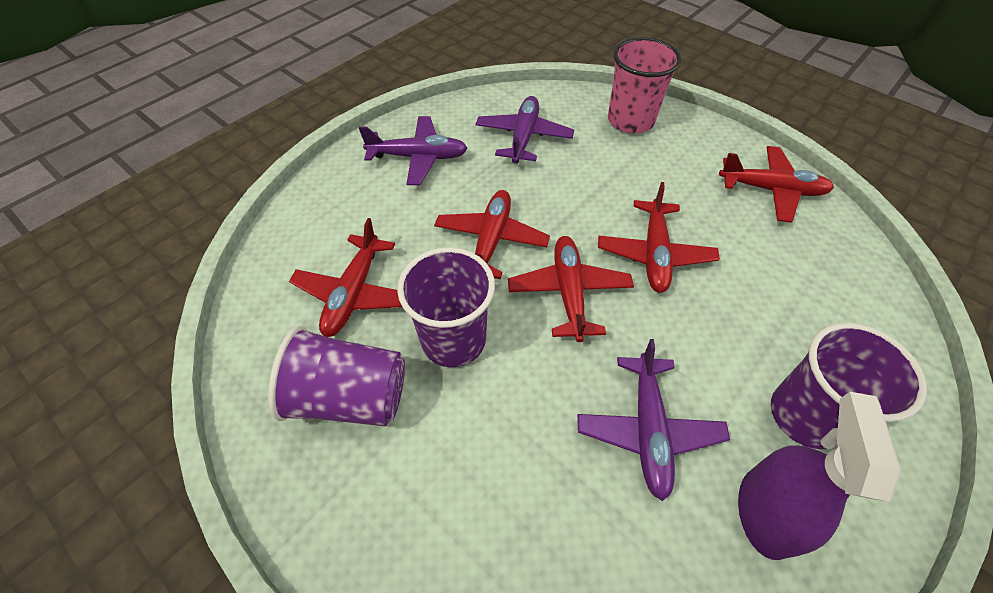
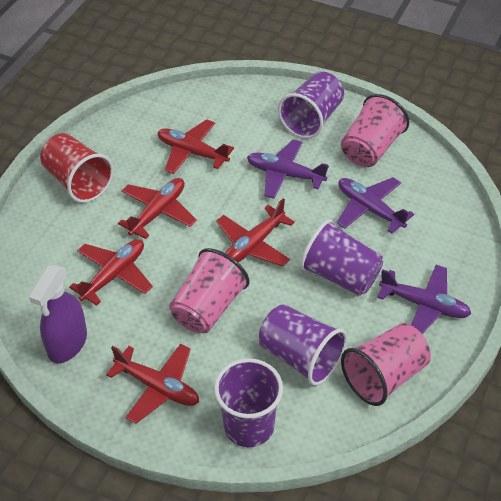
pink cup: [608,37,681,133] = 1 -> [169,248,250,333] [341,94,409,167] [341,323,431,406] = 3
purple cup: [268,326,405,426] [397,247,495,367] [771,323,927,449] = 3 -> [214,358,283,447] [259,304,347,386] [278,72,344,139] [300,219,383,296] = 4
red cup: none = 0 -> [40,133,114,203] = 1

